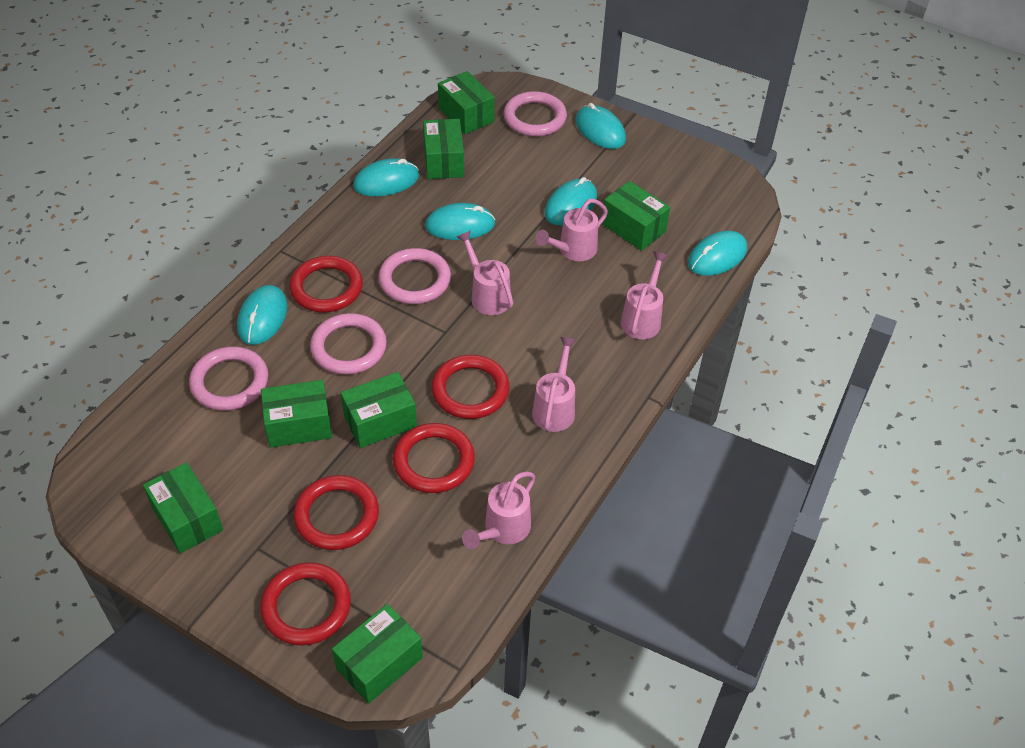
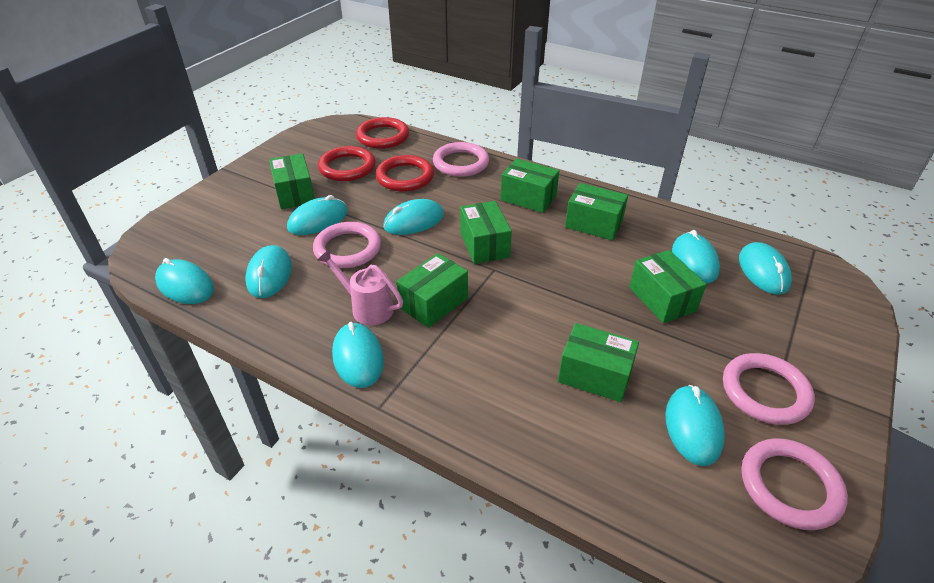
pink watering can: [457,230,513,315] [462,472,535,549] [532,337,576,432] [535,199,608,261] [621,251,669,339] = 5 -> [317,249,403,325] = 1
red ring: [260,562,351,646] [289,256,363,312] [293,475,379,550] [393,423,475,493] [432,355,510,419] = 5 -> [318,146,376,181] [356,117,410,149] [376,155,434,192] = 3
turquoise mouse: [237,285,288,345] [353,158,419,197] [425,203,495,240] [545,177,597,225] [576,103,626,149] [688,231,747,276] = 6 -> [155,258,214,304] [246,245,292,298] [287,195,348,235] [332,322,384,388] [383,199,444,235] [665,385,725,466] [672,230,720,284] [739,242,792,295] = 8

